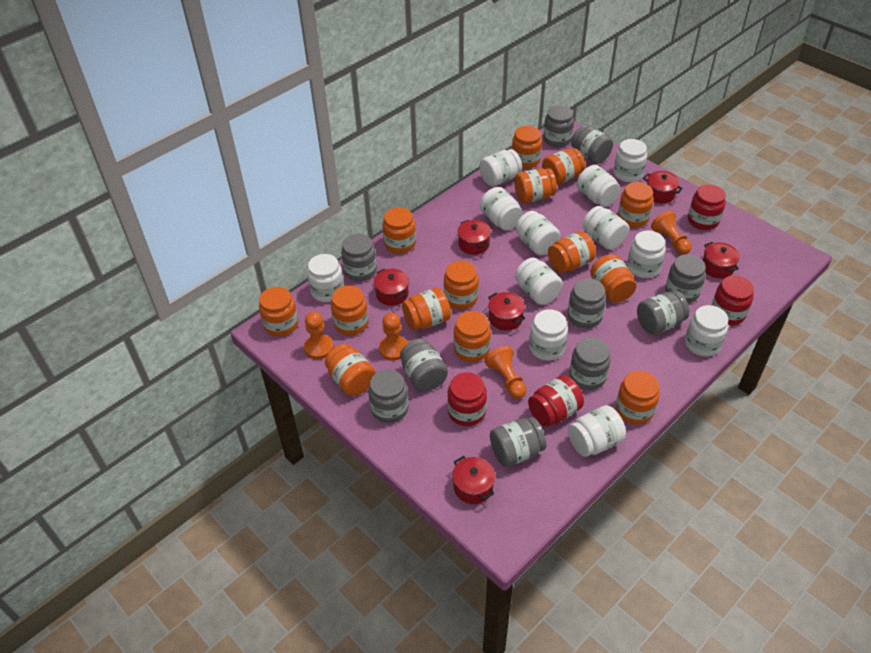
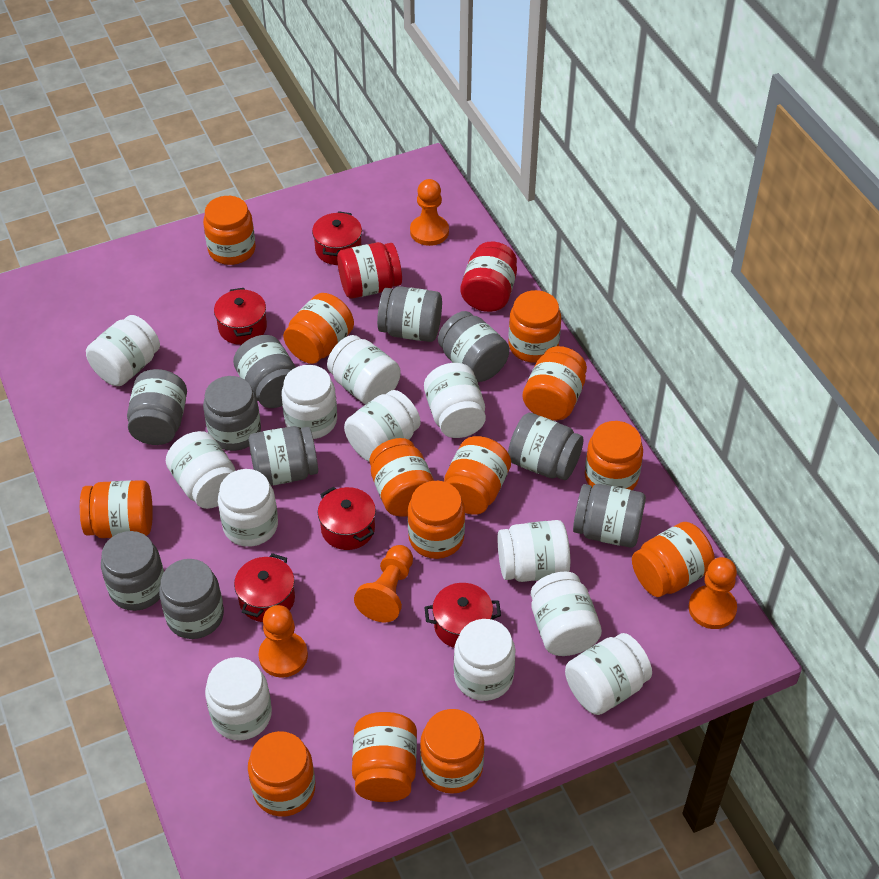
orange jar: [259,287,298,336] [325,344,376,396] [331,286,369,335] [382,207,416,254] [402,287,451,331] [444,261,479,309] [454,311,491,362] [512,126,542,169] [514,168,557,203] [542,148,585,185] [548,231,596,273] [590,254,636,303] [616,370,660,424] [618,182,654,227] = 14 -> [80,480,153,538] [203,196,256,265] [248,731,315,817] [283,293,354,364] [352,712,417,802] [369,438,434,517] [408,481,465,559] [420,709,485,794] [444,436,511,515] [508,290,561,363] [523,346,587,421] [585,421,643,490] [632,522,715,597] = 13
red jar: [447,372,487,426] [528,375,584,427] [688,184,726,230] [712,275,754,325] = 4 -> [337,242,402,299] [460,242,517,312] = 2
red pot: [374,268,409,306] [452,456,495,504] [458,220,491,255] [488,292,525,331] [643,171,683,203] [703,242,740,279] = 6 -> [214,288,267,345] [234,553,295,622] [312,211,362,265] [318,487,376,550] [424,583,501,648] = 5

